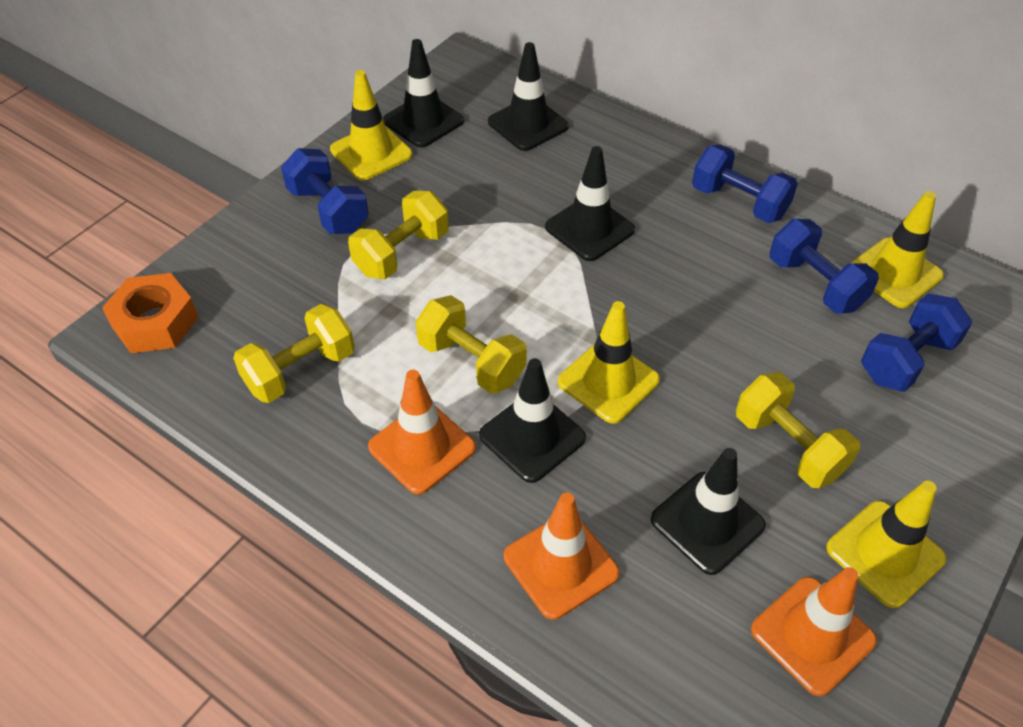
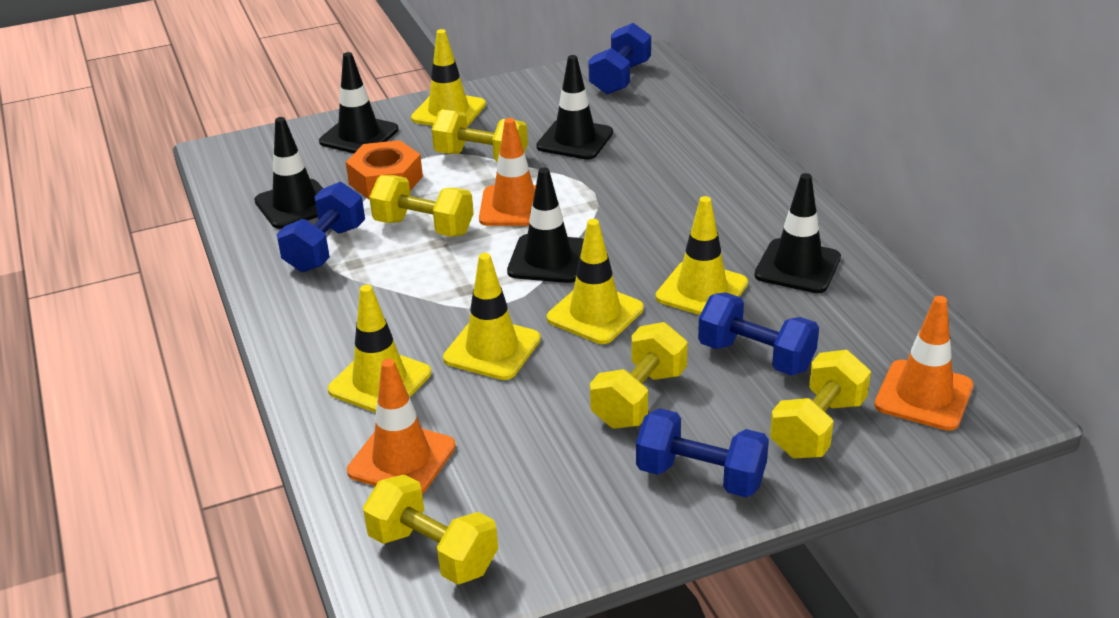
yellow dumbbell: [233,304,355,403] [348,191,449,279] [415,295,527,394] [736,373,860,488] = 4 -> [363,474,498,585] [369,175,474,237] [432,109,528,162] [590,322,688,429] [770,350,871,458] = 5
yellow traffic cone: [330,70,413,180] [558,301,660,424] [826,481,946,608] [850,191,944,308] = 4 -> [328,285,431,413] [411,29,486,127] [443,253,541,380] [547,219,644,344] [656,196,748,315] = 5

